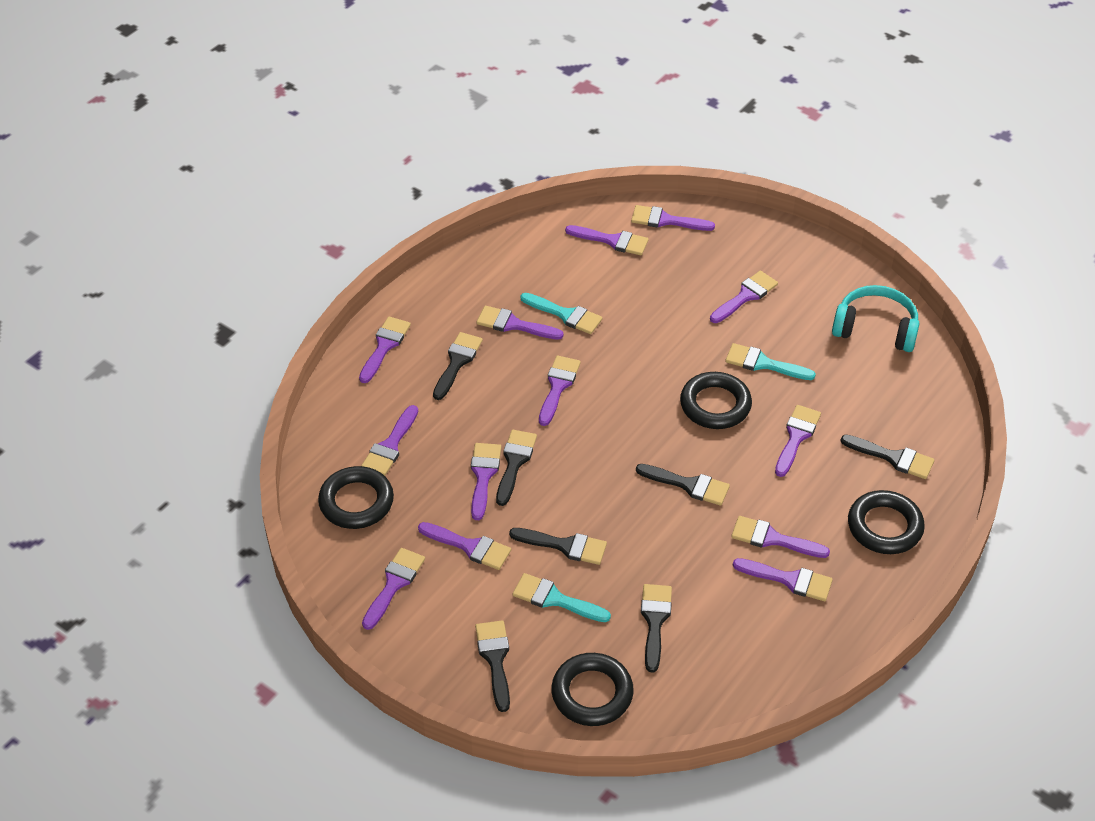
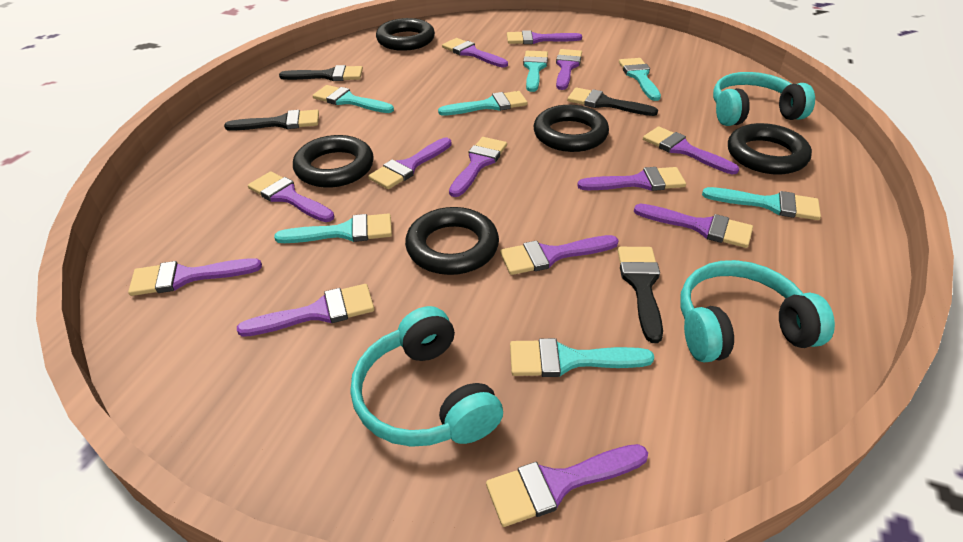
black brush: [433,332,483,400] [475,620,510,712] [496,430,537,506] [509,528,607,565] [636,464,730,506] [641,584,672,673] [840,435,934,479] = 7 -> [224,110,319,131] [279,65,363,81] [567,87,658,116] [617,247,663,343] = 4
black ring: [318,466,394,529] [551,653,634,726] [680,372,752,429] [848,490,925,554] = 4 -> [293,135,374,188] [376,18,435,51] [405,207,499,275] [533,105,609,152] [728,123,812,174] = 5
turquoise brush: [513,573,611,622] [520,293,603,334] [726,343,816,380] = 3 -> [274,213,392,243] [312,85,394,113] [438,91,528,116] [510,338,654,377] [523,51,548,92] [619,58,661,101] [702,187,821,220] = 7
turquoise headphones: [832,285,920,352] = 1 -> [351,306,503,447] [680,260,835,362] [713,72,815,126] = 3

